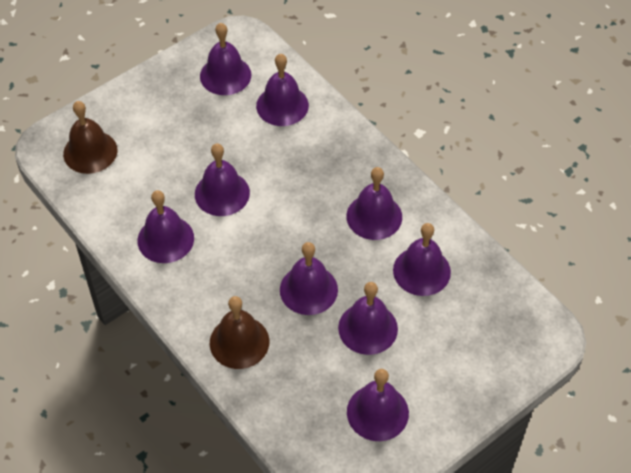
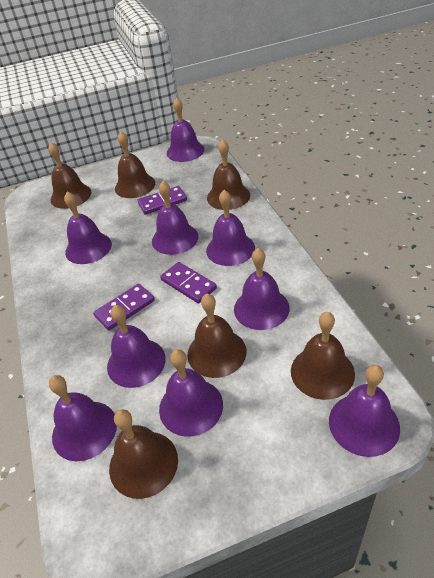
brown bell: [63,101,117,174] [210,296,270,369] = 2 -> [48,142,92,209] [109,409,178,499] [115,131,155,198] [187,294,247,378] [207,139,250,210] [291,312,355,400] = 6
purple domino: none = 0 -> [93,284,155,330] [138,186,187,215] [160,262,217,303] = 3

